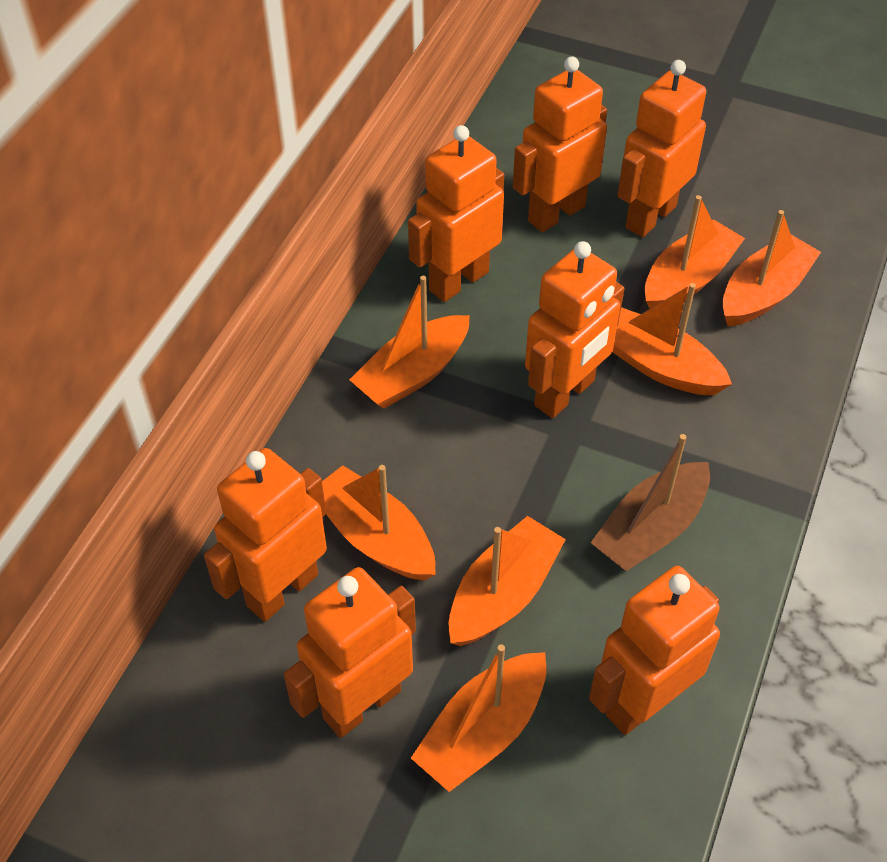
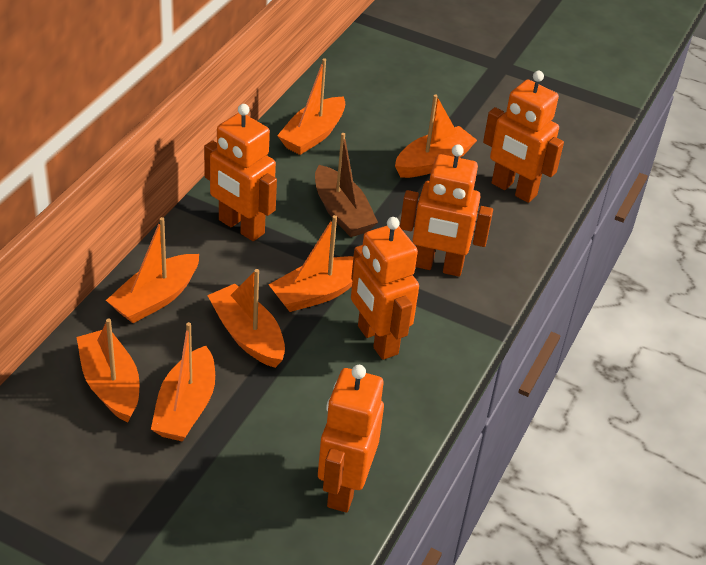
orange robot: [204,448,327,622] [284,567,416,738] [408,125,504,302] [513,56,607,232] [525,241,624,418] [589,566,720,735] [617,60,706,237] = 7 -> [204,104,277,241] [318,365,384,513] [351,217,419,360] [400,144,493,277] [483,71,564,203] = 5

